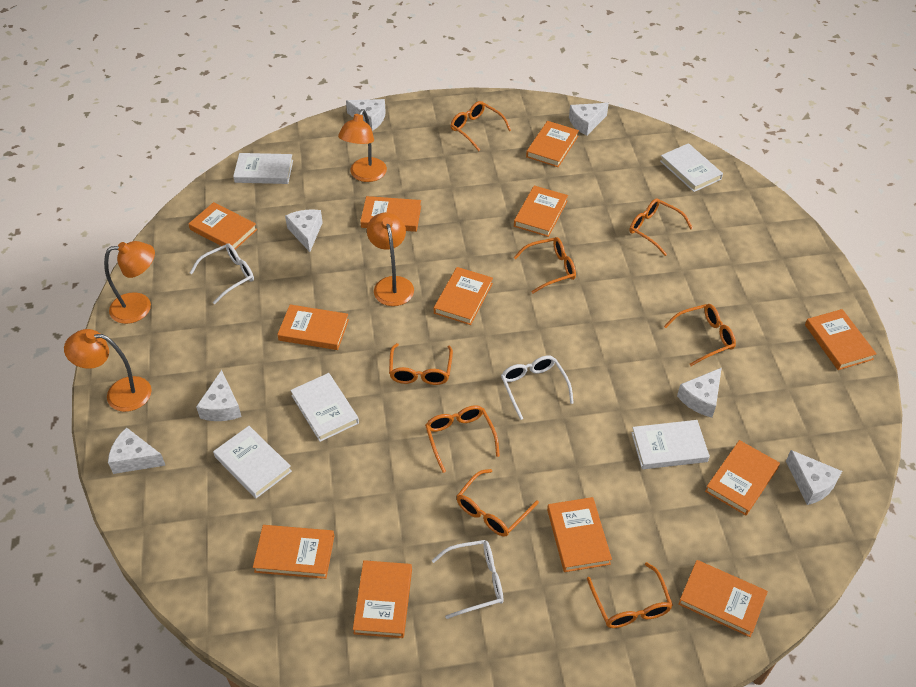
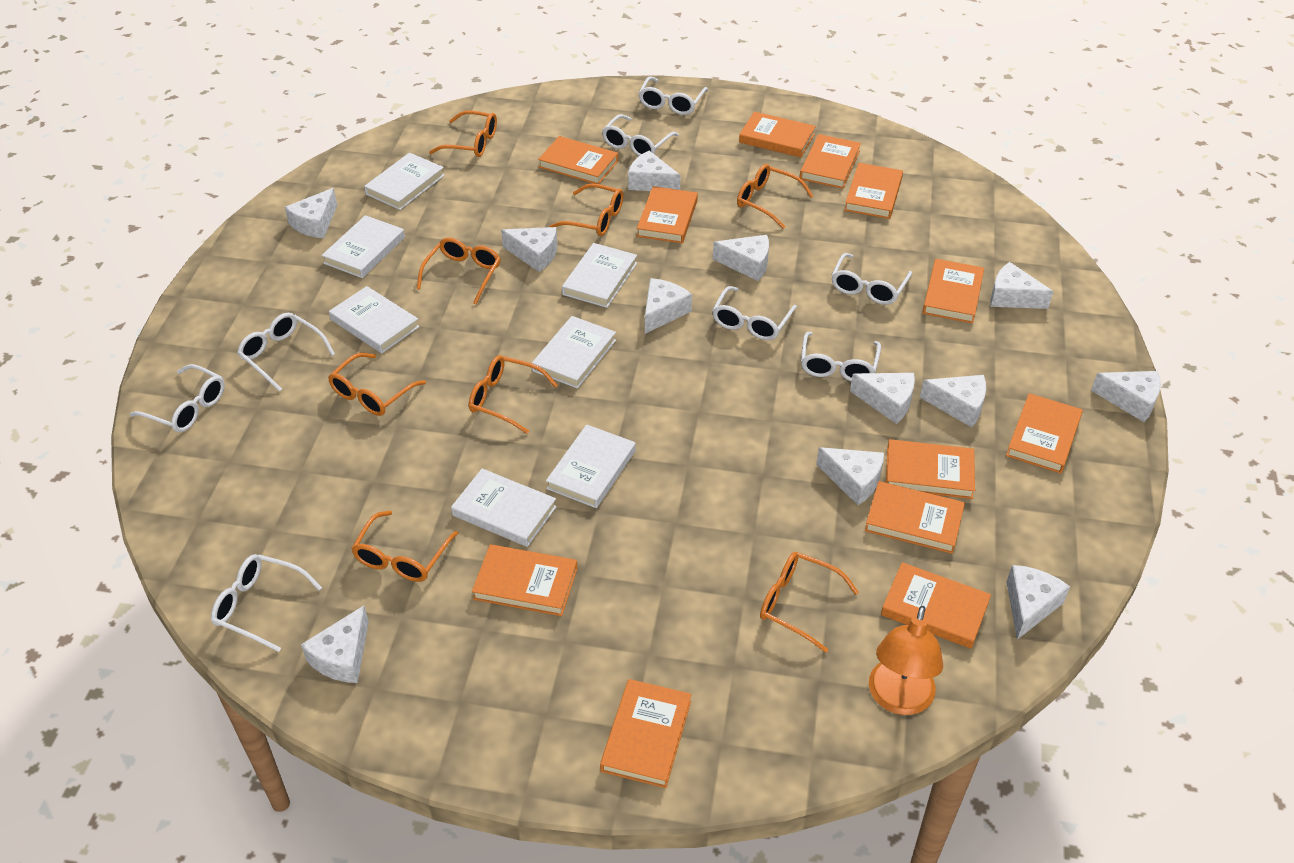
orange lamp: [64,329,152,412] [104,241,155,324] [338,109,387,182] [367,212,414,306] = 4 -> [869,606,943,715] = 1
white book: [213,426,292,498] [233,153,293,184] [290,373,359,442] [631,420,710,469] [660,143,723,192] = 5 -> [322,215,405,278] [329,286,420,353] [364,153,445,210] [451,469,557,547] [532,316,616,389] [546,424,636,508] [562,243,637,308] = 7
white cheese: [108,428,165,474] [196,370,242,421] [285,209,323,252] [346,99,386,131] [569,103,609,136] [677,368,722,417] [786,450,842,505] = 7 -> [285,188,337,238] [301,606,369,683] [501,227,557,272] [628,150,680,191] [645,278,692,334] [713,235,769,281] [816,447,884,505] [850,373,915,424] [920,375,986,427] [990,262,1053,309] [1007,565,1070,640] [1091,371,1161,422] = 12
white glasses: [190,243,254,304] [432,540,503,619] [501,356,574,420] = 3 -> [130,364,225,432] [211,554,322,652] [237,313,335,392] [602,114,679,156] [639,76,708,115] [712,286,797,340] [801,332,881,381] [831,253,912,305] = 8

